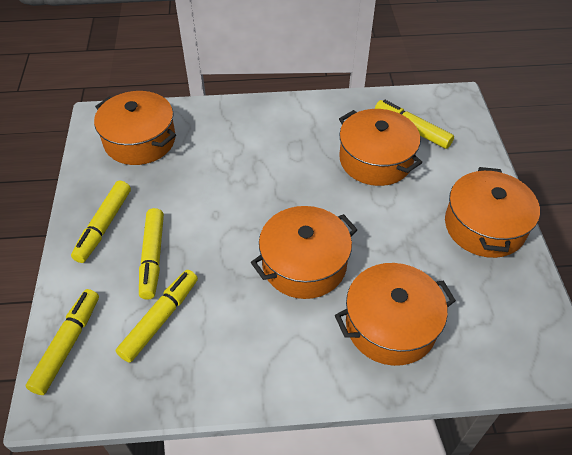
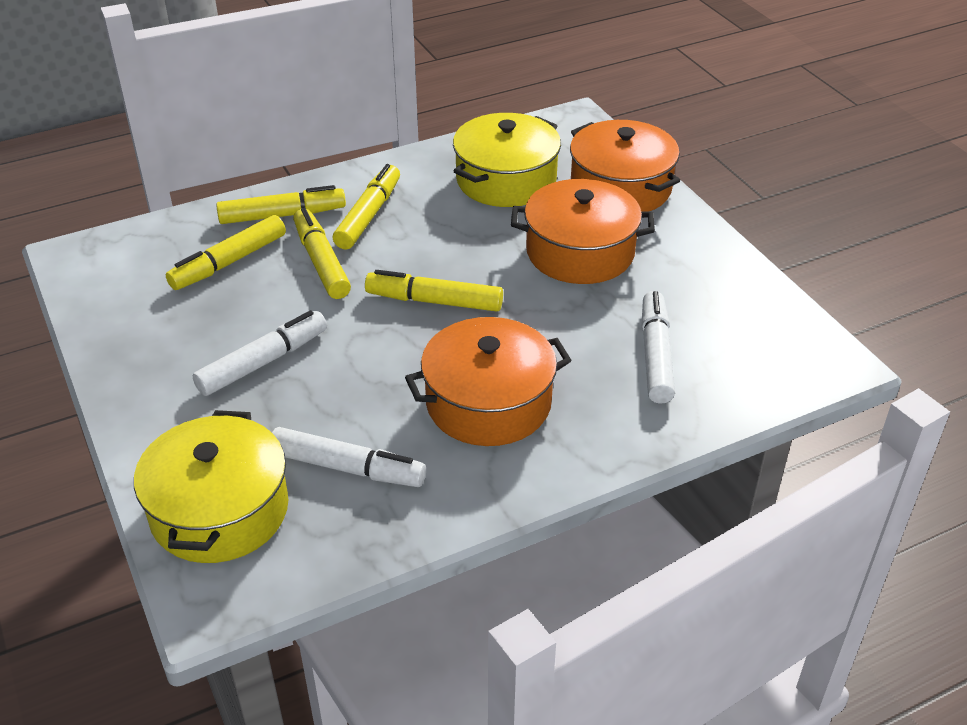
orange pot: [94,91,176,165] [251,206,357,299] [335,263,456,366] [339,109,422,186] [445,167,540,258] = 5 -> [405,317,572,446] [511,179,655,284] [570,120,680,211] = 3
white marker: none = 0 -> [193,310,327,396] [272,427,426,487] [642,291,675,404] = 3
yellow pot: none = 0 -> [134,410,288,563] [453,113,561,207] = 2

